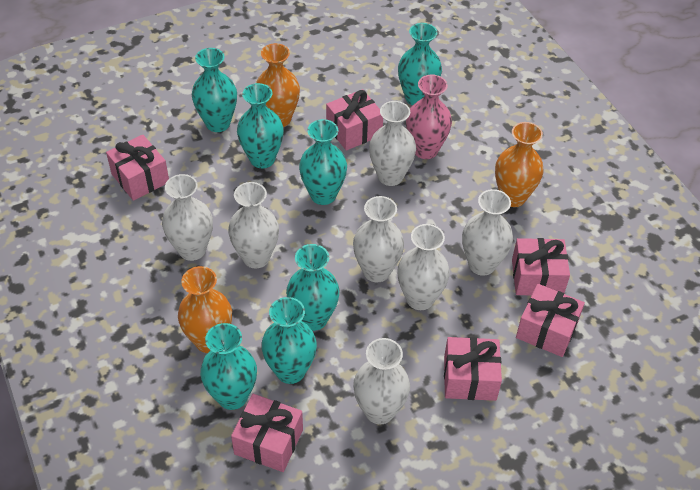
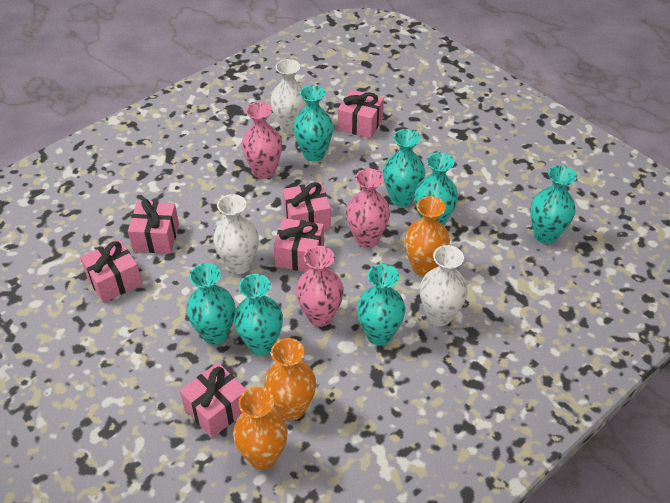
pink vase: [406,75,452,159] = 1 -> [241,102,282,179] [296,246,344,327] [346,169,390,248] = 3
white vase: [162,174,213,261] [228,182,279,268] [353,196,404,282] [353,338,410,425] [369,101,416,186] [397,224,450,310] [462,189,513,276] = 7 -> [213,194,259,274] [270,59,307,134] [420,245,468,326] = 3

